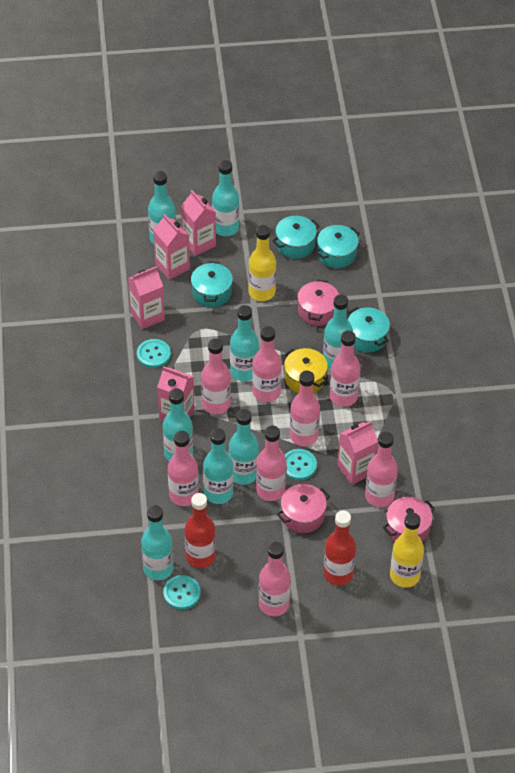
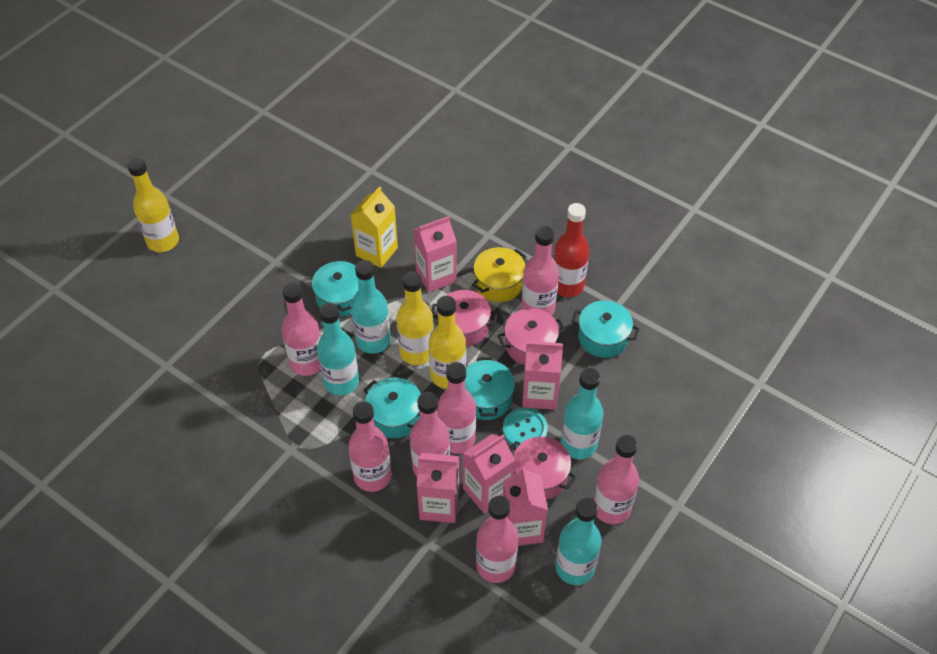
pink bottle: [168,431,199,506] [201,338,231,414] [252,326,282,402] [256,426,287,501] [259,542,291,616] [290,371,320,446] [330,331,360,407] [365,432,398,507] = 8 -> [282,283,321,376] [348,401,391,492] [410,392,450,476] [437,362,476,454] [476,496,518,583] [521,226,559,316] [594,435,639,524] = 7
red bottle: [184,493,216,568] [323,510,356,585] = 2 -> [553,203,589,297] = 1
turquoise bottle: [141,505,174,580] [148,171,176,245] [163,388,193,461] [203,428,234,504] [212,160,239,236] [229,409,259,485] [230,305,259,381] [323,294,353,369] = 8 -> [317,303,359,396] [351,260,391,354] [555,498,602,585] [560,368,604,459] = 4
turquoise button: [137,339,171,368] [163,575,201,610] [285,449,317,480] = 3 -> [503,408,548,447] = 1
yellow bottle: [248,225,276,301] [390,513,424,588] = 2 -> [127,158,179,252] [396,272,434,365] [429,296,466,389] = 3
yellow carton: none = 0 -> [351,186,398,268] = 1

